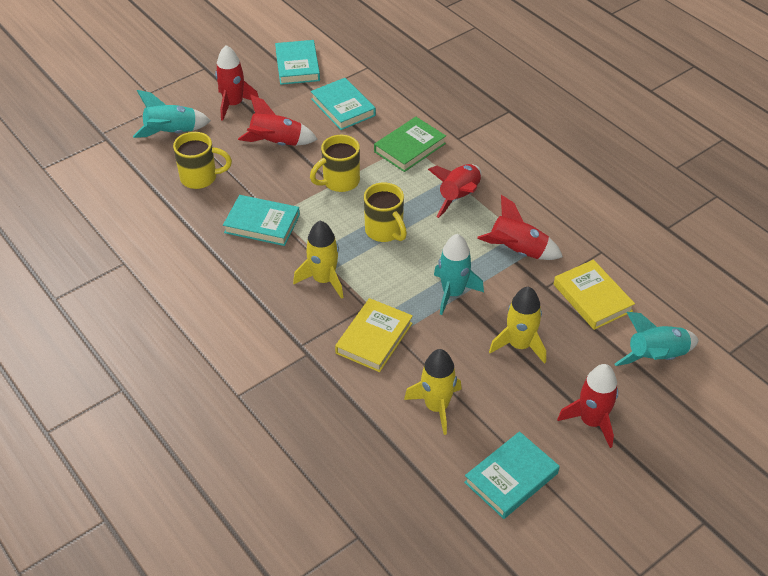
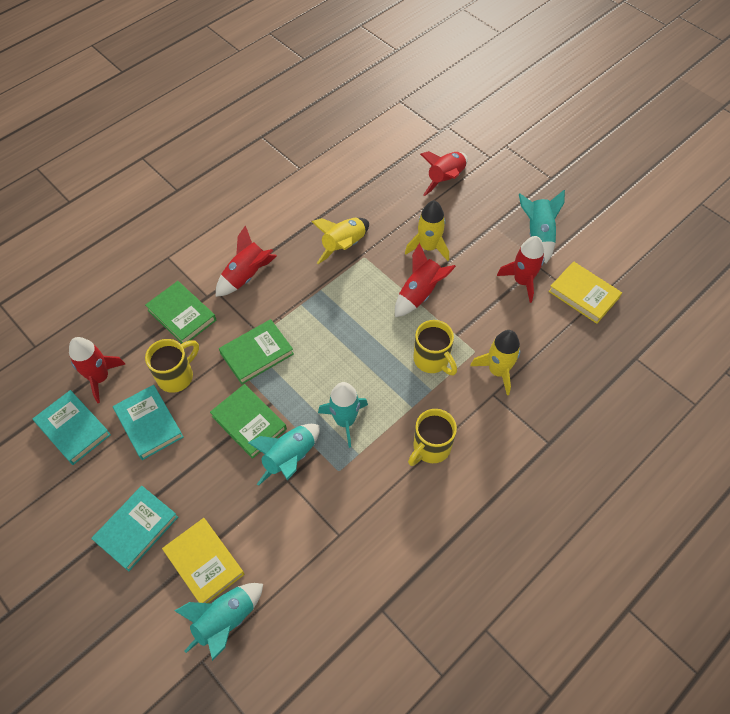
green book: [374,117,446,172] = 1 -> [145,281,216,343] [210,384,287,459] [219,319,294,384] = 3
turquoise book: [223,195,300,246] [275,40,320,85] [311,78,376,130] [464,431,559,519] = 4 -> [33,390,111,465] [91,486,178,572] [113,385,183,460] = 3
turquoise rocket: [133,90,211,138] [434,234,484,315] [615,312,699,366] = 3 -> [174,583,263,661] [248,424,320,486] [318,382,368,448] [519,190,565,263] = 4

